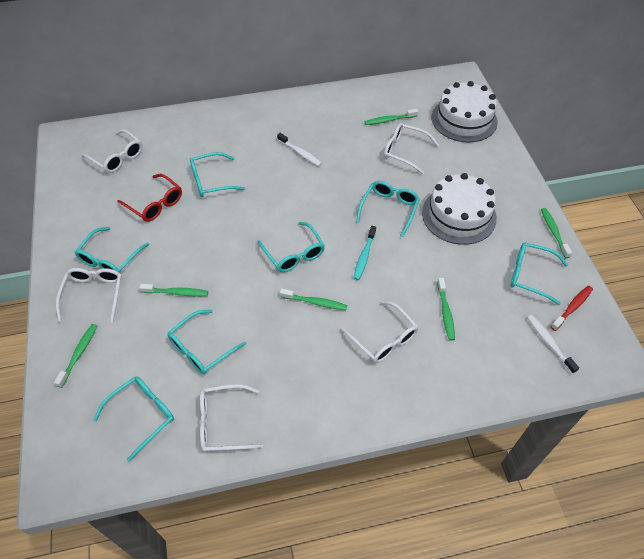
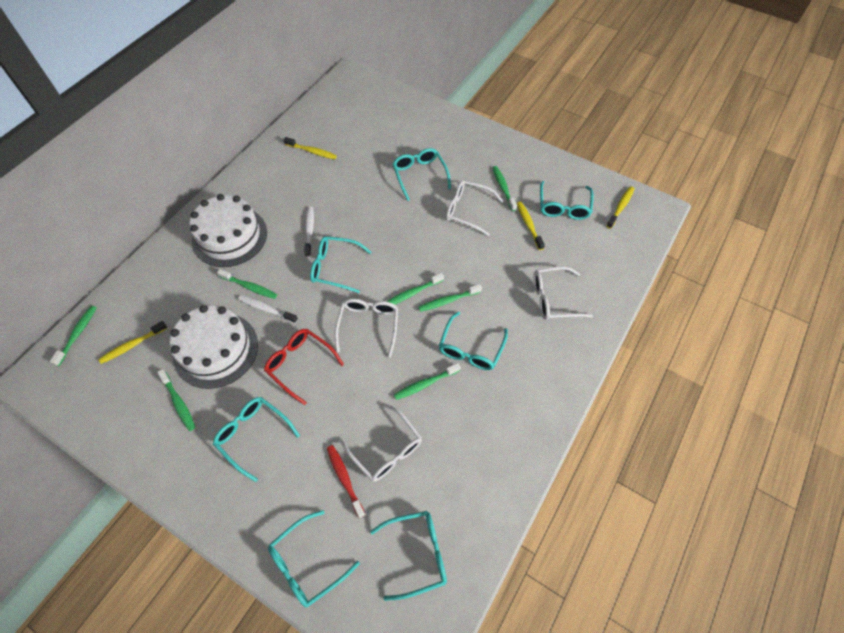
green toothbrush: [54,324,97,388] [139,284,208,297] [280,289,347,310] [365,109,418,125] [437,278,455,341] [541,208,572,258] = 6 -> [49,306,97,366] [157,369,196,431] [217,269,277,299] [386,273,444,305] [394,363,461,400] [418,284,482,312] [492,166,517,211] = 7
turquoise toothbrush: [354,226,376,280] = 1 -> none = 0
white glasses: [56,268,122,323] [82,129,143,173] [200,384,263,452] [341,300,418,363] [384,123,439,174] = 5 -> [335,299,398,358] [340,404,422,482] [446,180,503,236] [533,267,593,320] = 4
yellow toothbrush: none = 0 -> [98,321,168,364] [284,137,337,159] [517,201,545,250] [606,186,635,229] = 4

